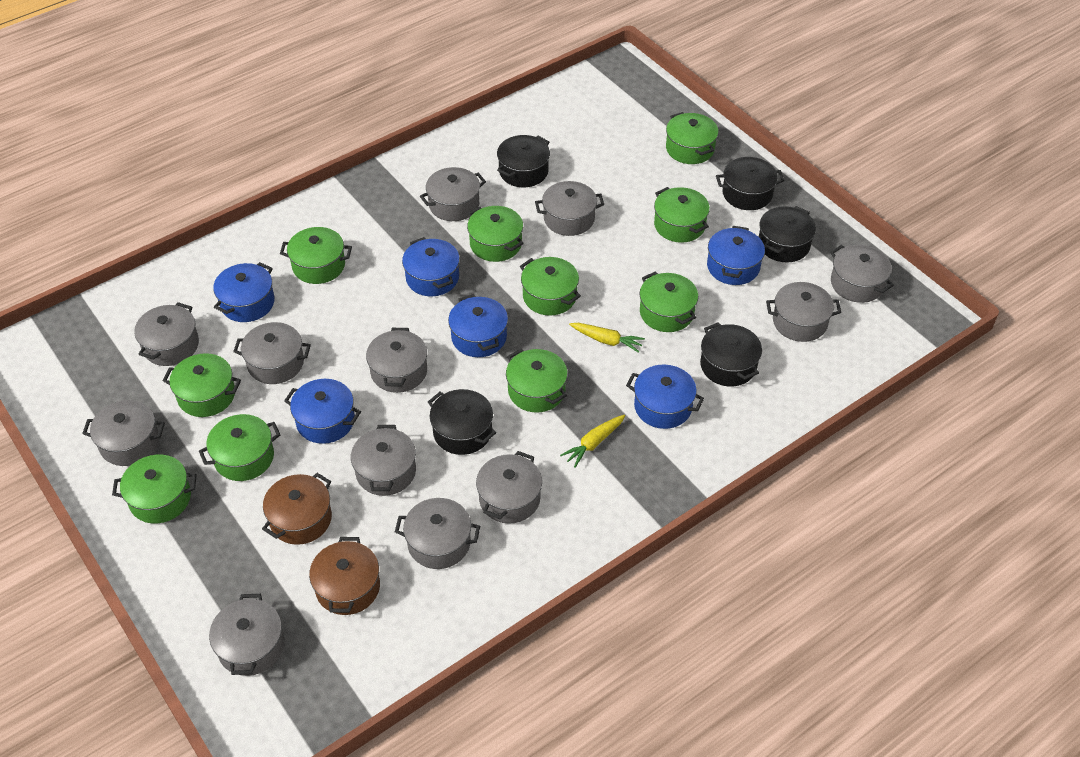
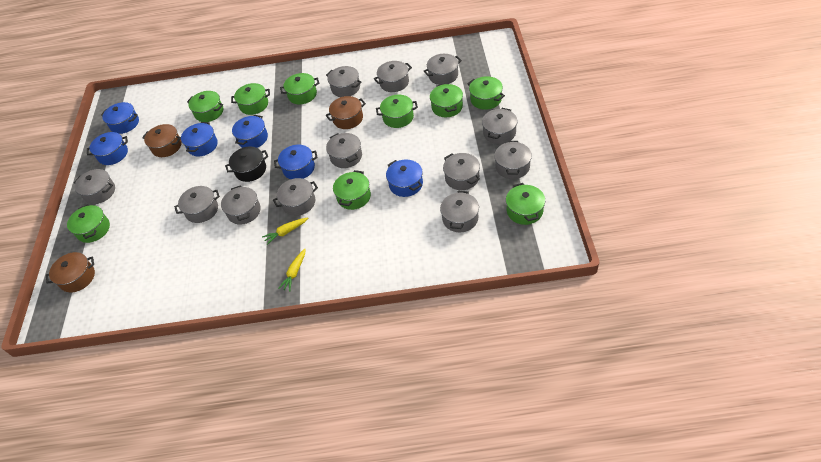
black pot: [428,389,496,455] [497,135,550,187] [700,322,762,386] [716,157,784,210] [759,206,816,262] = 5 -> [225,147,268,182] = 1
brown pot: [262,473,332,545] [309,537,380,615] = 2 -> [46,252,95,292] [142,124,181,157] [326,96,366,129] = 3
green pot: [112,455,197,524] [163,353,241,417] [199,414,280,481] [280,227,352,284] [467,206,524,262] [506,349,568,412] [520,257,581,316] [639,271,698,332] [654,187,710,243] [666,112,719,164] = 10 -> [67,204,110,243] [187,91,223,122] [231,83,270,115] [280,73,319,105] [333,170,371,210] [376,95,418,128] [430,83,463,117] [467,76,505,110] [506,183,545,225] = 9

